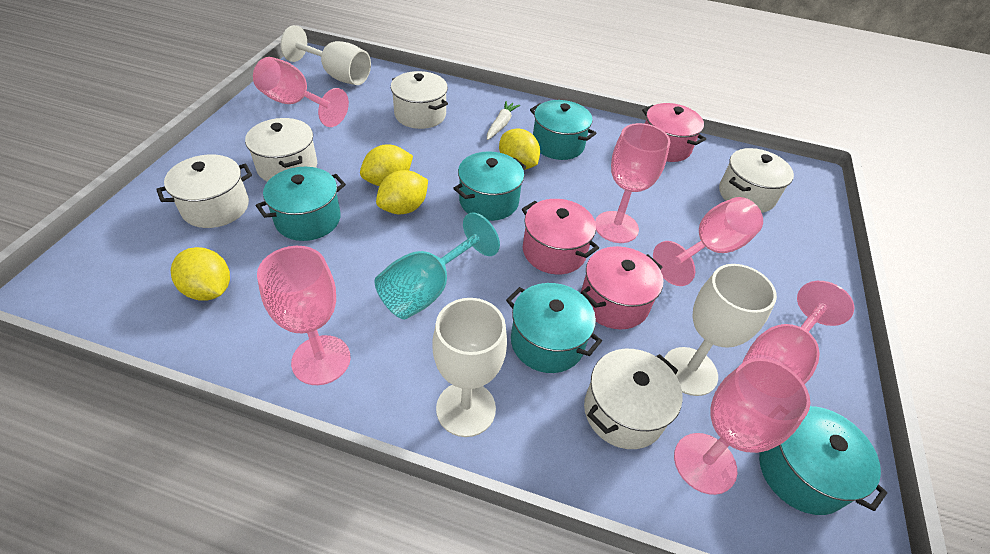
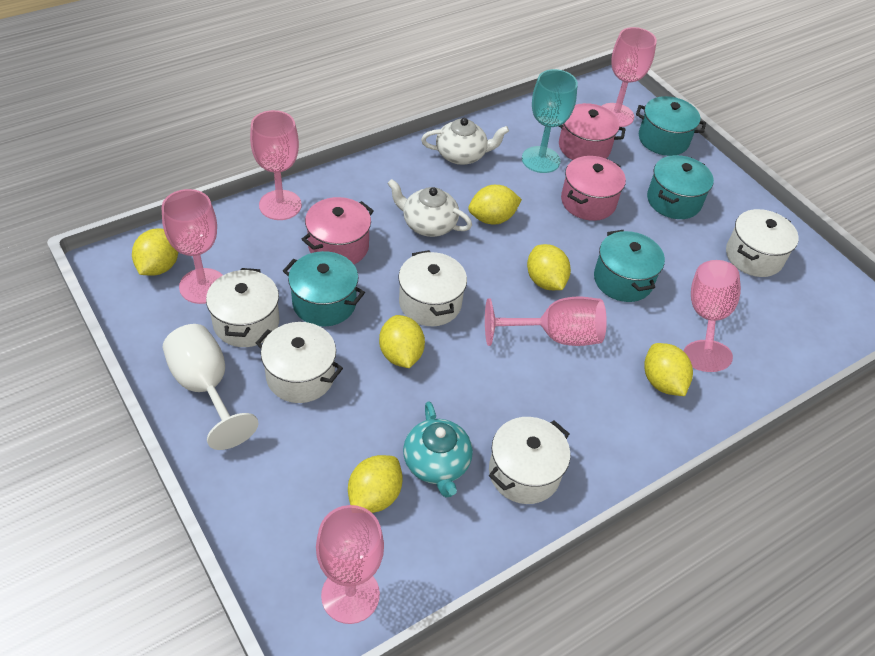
turquoise pot: [256,167,346,241] [453,151,526,221] [506,283,602,373] [530,100,596,160] [759,406,887,515] = 5 -> [283,251,365,326] [594,230,665,302] [636,96,706,156] [647,155,714,219] = 4
turquoise teapot: none = 0 -> [403,402,473,498] = 1
white carrot: [487,101,520,140] = 1 -> none = 0
white goblet: [280,25,371,85] [432,298,507,437] [664,264,777,396] = 3 -> [162,324,259,450] = 1
white teapot: none = 0 -> [387,179,472,237] [421,118,509,165] = 2
yellow lemon: [171,247,230,301] [360,144,413,186] [376,170,428,214] [499,128,540,170] = 4 -> [132,228,178,276] [348,455,403,513] [379,315,425,368] [468,185,522,225] [527,244,571,290] [645,343,693,396] = 6

